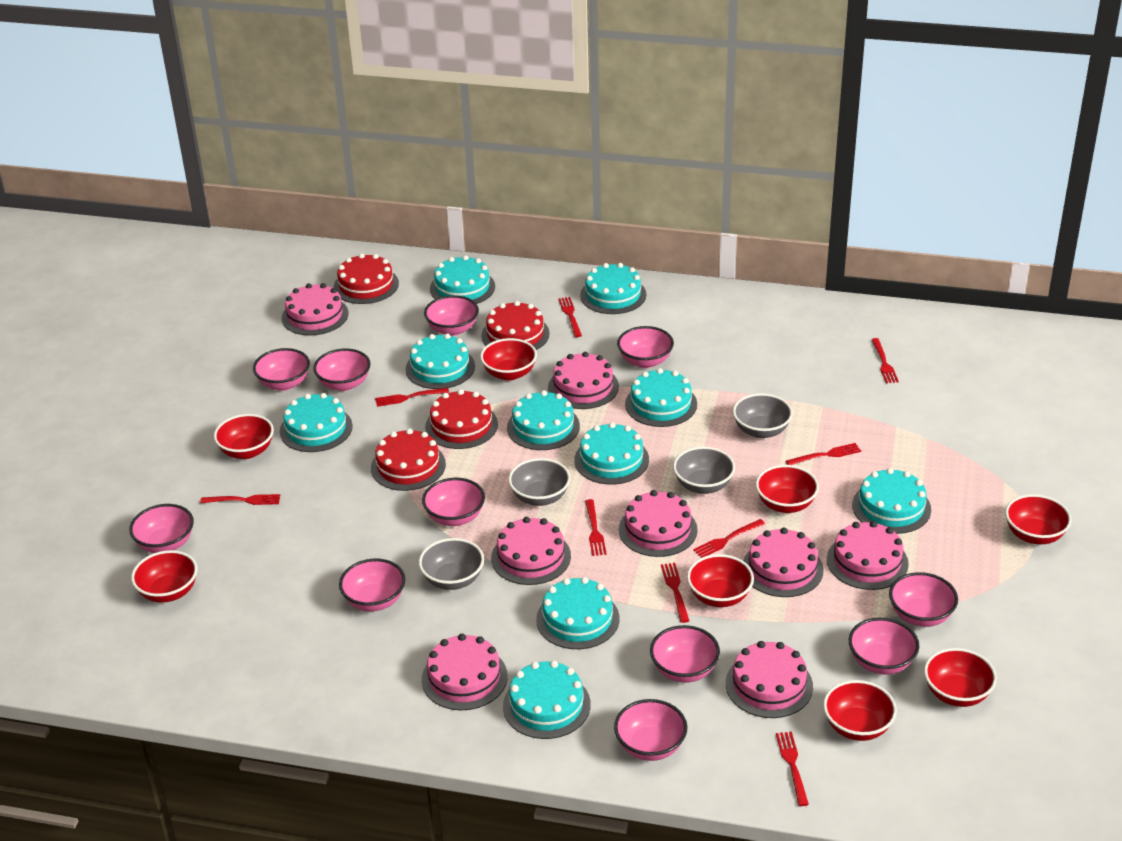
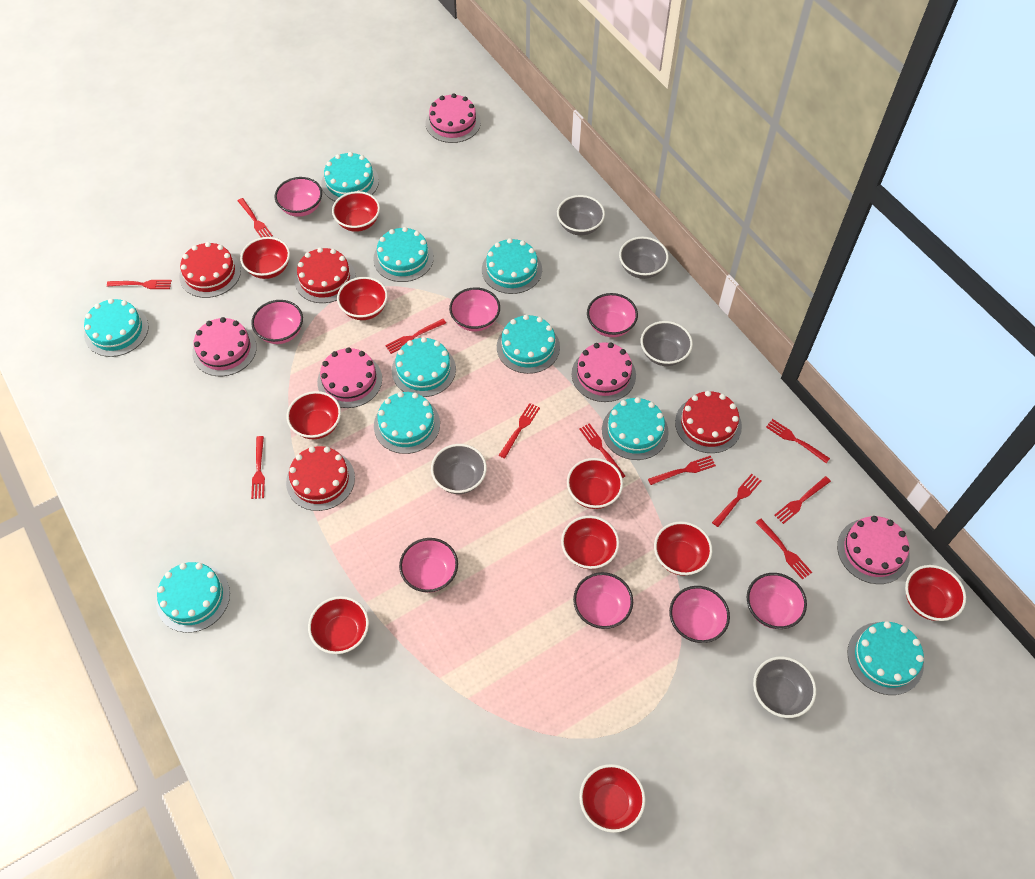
grey bowl: [419,538,484,590] [508,458,571,506] [673,446,735,494] [733,393,793,438] = 4 -> [431,444,487,494] [557,195,605,235] [619,237,669,279] [641,321,693,366] [753,657,816,718] = 5
pink bowl: [129,504,194,553] [253,348,310,391] [313,349,371,391] [339,559,406,611] [422,478,485,526] [424,295,479,336] [614,699,687,761] [617,326,674,368] [650,625,720,683] [849,618,919,675] [889,572,958,627] = 11 -> [251,300,303,344] [275,177,322,217] [399,538,458,593] [449,287,500,331] [573,572,633,629] [587,293,638,337] [669,586,730,643] [747,573,807,629] = 8
pink cake: [282,283,349,335] [422,634,508,710] [491,517,571,585] [548,352,619,409] [619,490,698,557] [726,641,813,718] [743,528,824,597] [827,521,909,590] = 8 -> [192,317,257,377] [317,347,382,408] [426,93,481,143] [572,342,636,402] [837,516,910,584] = 5
red bowl: [131,550,198,603] [214,414,274,459] [480,338,537,381] [687,554,754,607] [756,465,819,513] [823,680,897,741] [924,648,997,707] [1005,494,1072,544] = 8 -> [240,237,290,279] [286,391,341,439] [308,596,369,654] [332,191,380,232] [337,277,388,320] [561,516,619,569] [567,458,623,509] [579,764,645,833] [654,521,712,576] [905,565,966,621] = 10
red fork: [200,494,280,505] [375,388,449,407] [558,297,582,337] [585,499,607,556] [661,563,689,623] [693,519,765,558] [776,732,809,806] [786,443,861,465] [871,338,899,383] = 9 -> [107,280,172,289] [238,198,273,238] [251,436,265,499] [385,319,446,354] [499,403,540,459] [580,423,625,478] [648,456,716,485] [712,474,761,527] [755,519,812,580] [766,419,830,463] [774,476,831,524] = 11

